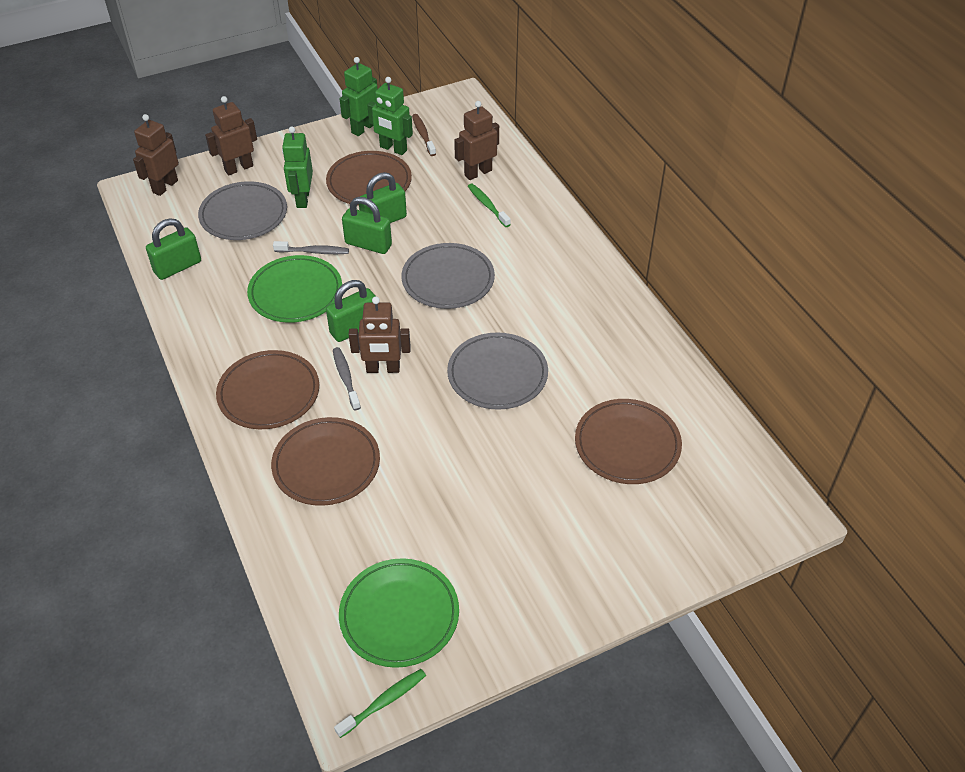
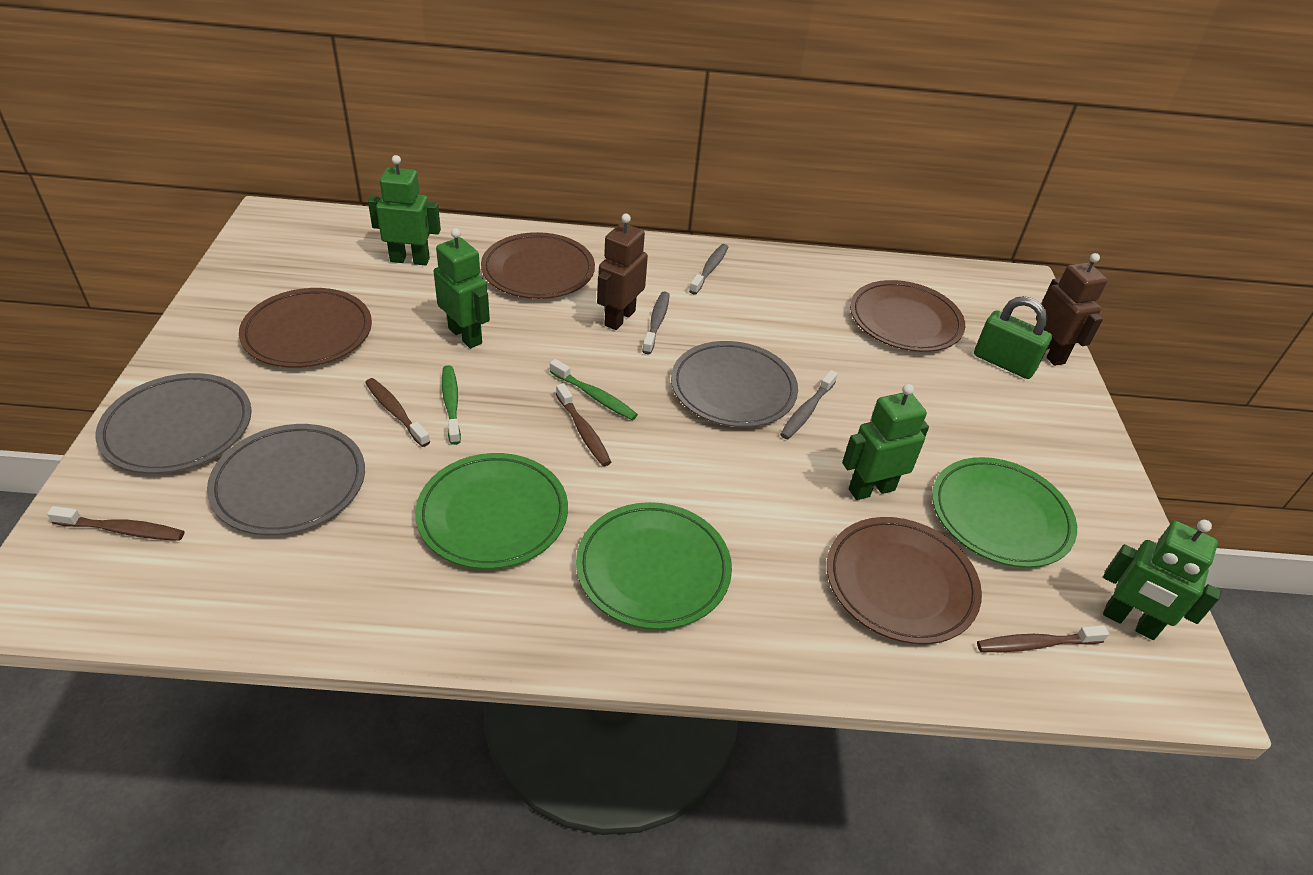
brown robot: [133,114,179,196] [205,96,257,175] [349,297,411,373] [454,101,499,180] = 4 -> [597,214,648,330] [1036,253,1108,366] = 2
brown toothbrush: [412,114,436,156] = 1 -> [47,506,184,541] [365,378,430,447] [556,383,611,466] [977,625,1109,652] = 4
green padlock: [146,218,201,280] [326,280,376,342] [342,197,392,254] [359,172,407,223] = 4 -> [974,296,1052,379] = 1
green plate: [247,255,342,323] [339,558,459,668] = 2 -> [415,453,568,569] [576,502,732,630] [932,457,1077,568] = 3
green robot: [282,126,313,208] [340,57,378,136] [367,77,413,155] = 3 -> [368,155,441,265] [433,228,490,348] [842,384,929,500] [1103,520,1222,640] = 4
grey toothbrush: [273,241,349,254] [333,347,361,410] = 2 -> [642,292,670,354] [689,244,728,295] [780,370,838,439] = 3

